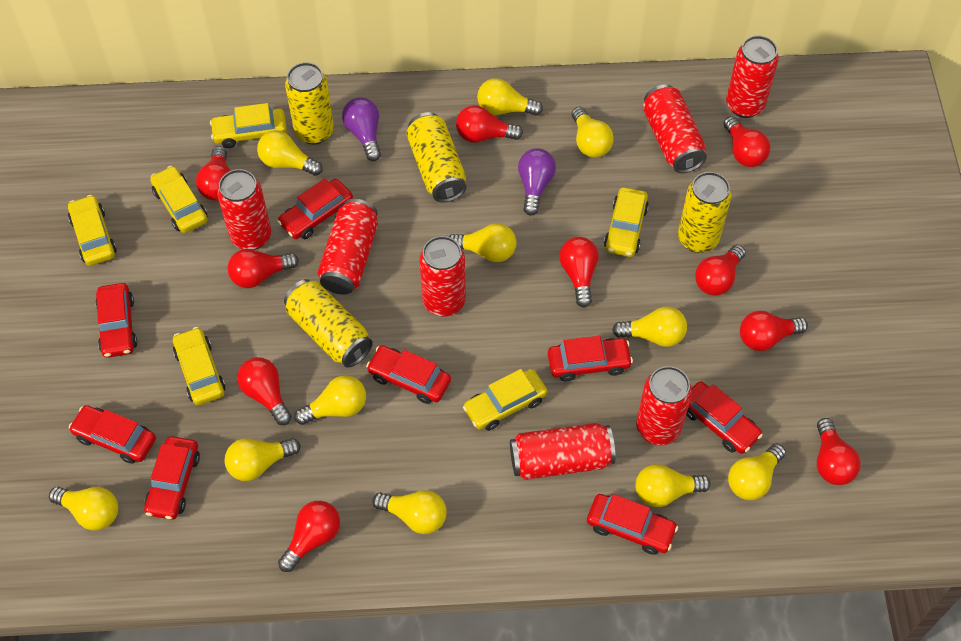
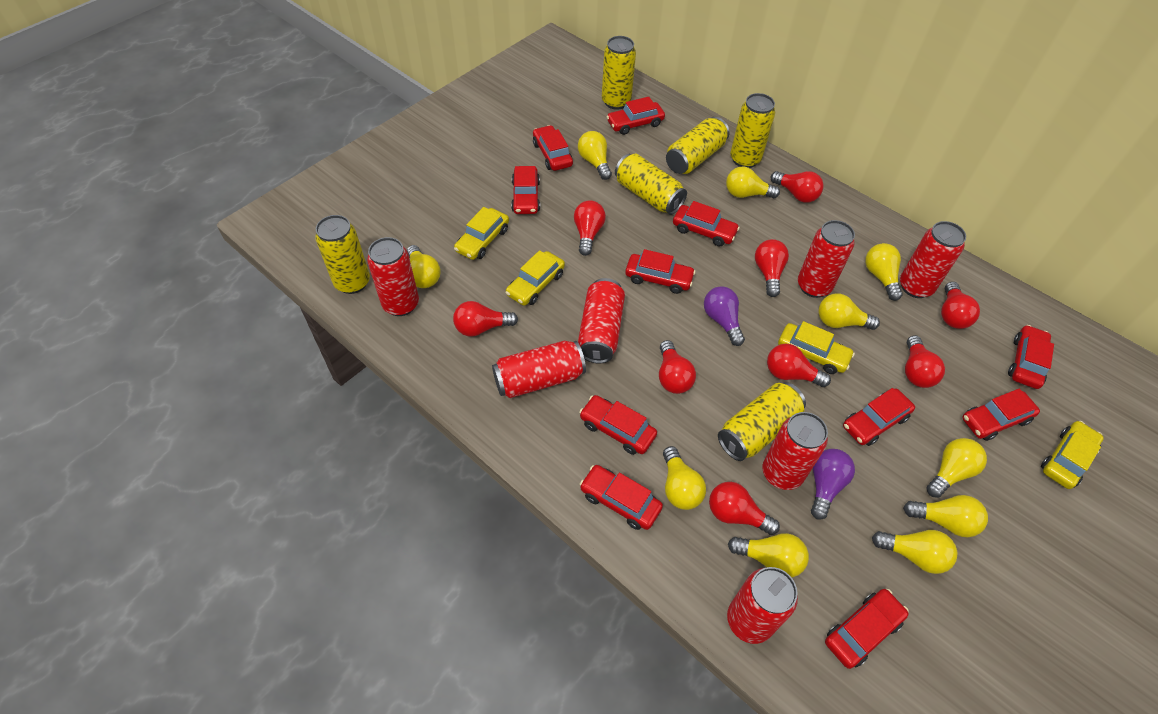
red car: [69,405,156,464] [95,283,137,358] [144,436,200,520] [277,178,353,239] [366,346,451,404] [548,336,633,381] [587,494,678,555] [686,381,763,454] = 8 -> [511,166,540,214] [533,125,573,171] [579,395,657,455] [580,465,663,530] [606,97,665,135] [625,249,696,294] [673,201,740,247] [825,589,909,669] [843,388,915,446] [962,389,1040,441] [1008,325,1054,389] = 11
red light bulb: [196,146,231,201] [227,249,299,288] [237,357,292,425] [278,501,340,572] [456,105,523,143] [559,237,599,308] [695,245,746,296] [724,116,771,167] [740,311,808,351] [817,418,861,485] = 10 -> [453,301,518,337] [574,200,606,256] [659,340,696,394] [709,482,780,535] [755,239,789,297] [767,344,831,387] [771,171,824,203] [905,335,945,388] [941,282,980,329] = 9
yellow can: [284,279,373,368] [285,62,334,145] [406,112,466,202] [678,172,731,253] = 4 -> [315,215,370,294] [602,36,636,110] [615,153,687,215] [666,117,729,174] [718,382,806,461] [730,93,775,168] = 6
yellow car: [68,195,117,266] [150,166,208,233] [173,327,225,405] [210,103,287,148] [463,369,547,431] [604,187,649,257] = 6 -> [454,207,509,260] [506,250,565,306] [778,321,855,374] [1041,421,1104,489] = 4
yellow light bulb: [49,487,118,531] [224,438,301,481] [257,130,323,176] [294,375,366,425] [372,490,447,534] [449,223,517,262] [477,78,543,116] [572,107,614,158] [612,307,687,347] [635,464,711,507] [728,443,786,500] = 11 -> [407,245,441,288] [578,131,612,180] [663,446,706,510] [726,167,780,198] [728,533,809,577] [818,293,880,330] [865,243,903,301] [872,530,957,574] [903,495,988,537] [926,438,987,498] = 10

